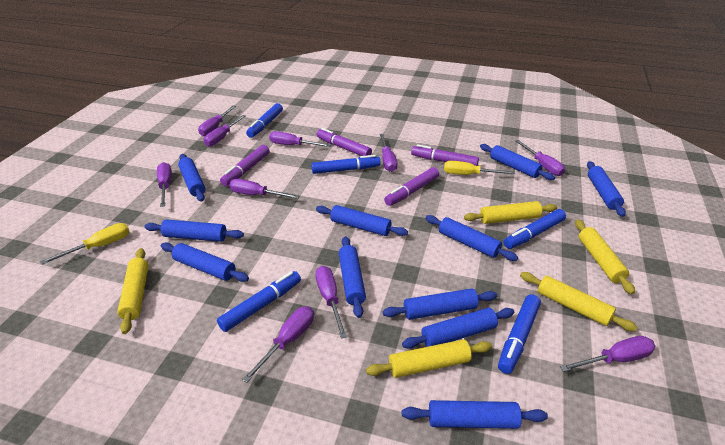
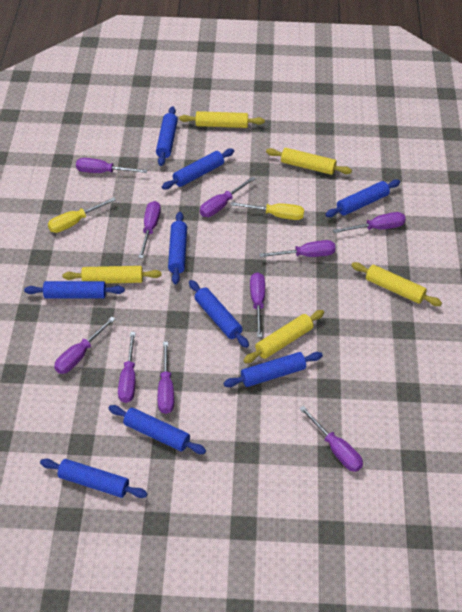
blue marker: [217,271,301,332] [246,103,283,138] [311,155,381,174] [498,294,541,374] [504,209,566,249] = 5 -> none = 0
blue rolling pin: [144,219,244,242] [161,243,249,282] [178,154,205,202] [316,205,408,236] [339,236,366,318] [383,288,497,320] [402,307,514,349] [402,400,548,429] [425,215,518,261] [480,144,555,180] [587,161,626,217] = 11 -> [24,281,125,299] [40,458,148,498] [108,405,206,454] [156,106,178,166] [162,149,234,190] [168,212,187,284] [189,280,249,348] [223,352,323,387] [325,180,400,217] = 9
purple marker: [220,145,269,186] [317,128,372,156] [384,167,439,206] [411,144,479,166] = 4 -> none = 0

